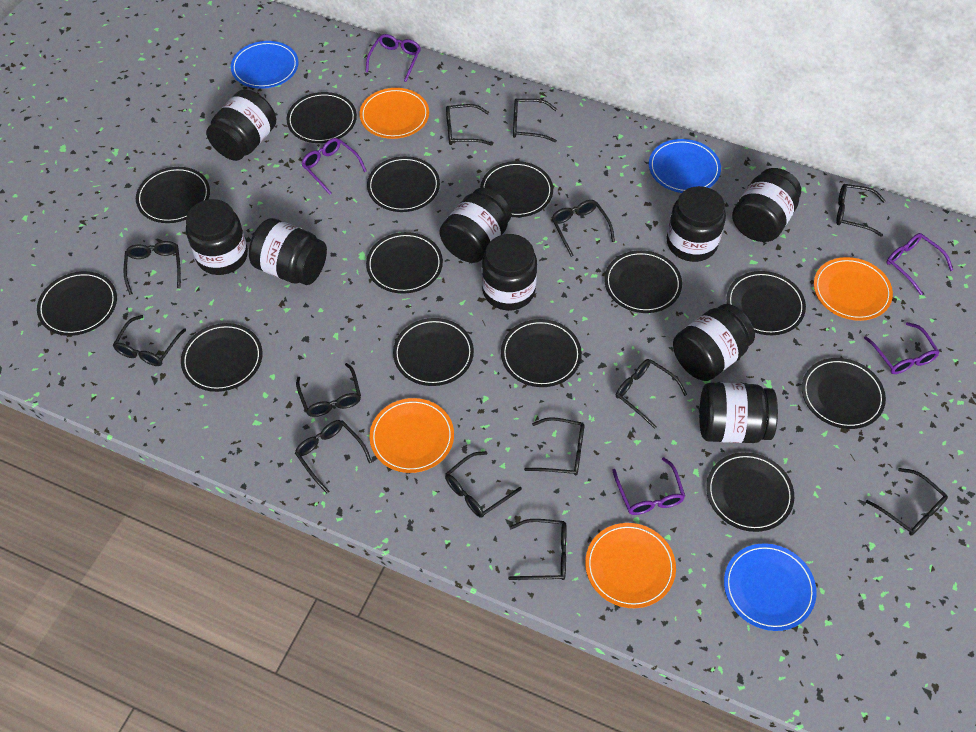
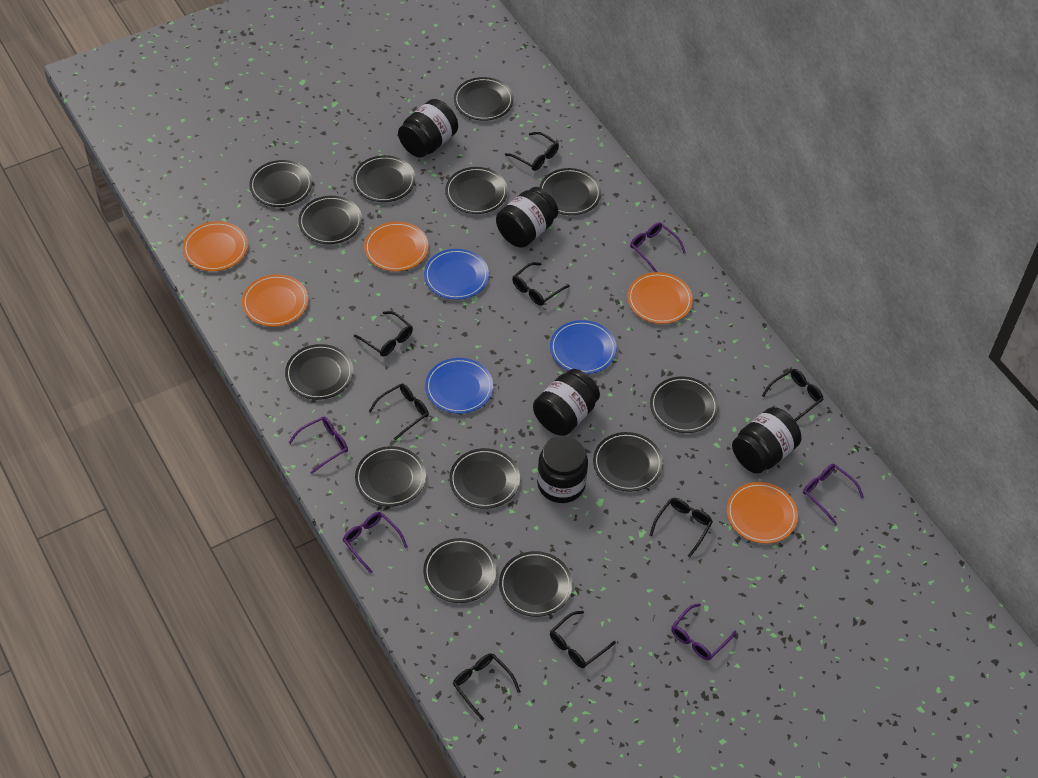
black glasses: [113,315,186,366] [124,241,181,295] [295,420,372,493] [296,363,361,417] [445,451,522,518] [446,104,493,146] [508,519,567,580] [513,99,557,142] [524,417,585,476] [552,200,615,257] [616,359,687,429] [836,184,885,237] [866,468,948,536] = 13 -> [354,311,413,356] [368,384,429,440] [453,653,521,721] [505,132,559,171] [512,262,570,306] [550,611,616,668] [649,498,713,557] [762,369,823,421] = 8
black jar: [186,199,248,275] [206,89,276,161] [249,218,327,285] [439,188,511,263] [482,234,537,310] [666,186,726,262] [673,304,755,381] [699,383,778,443] [732,168,801,242] = 9 -> [398,99,458,158] [496,187,558,248] [533,369,600,436] [537,436,588,503] [732,407,801,474] = 5
orange plate: [360,88,429,139] [369,398,454,473] [585,523,676,608] [814,257,893,321] = 4 -> [183,221,248,271] [242,274,308,327] [364,222,428,271] [627,272,693,324] [727,482,798,544] = 5

